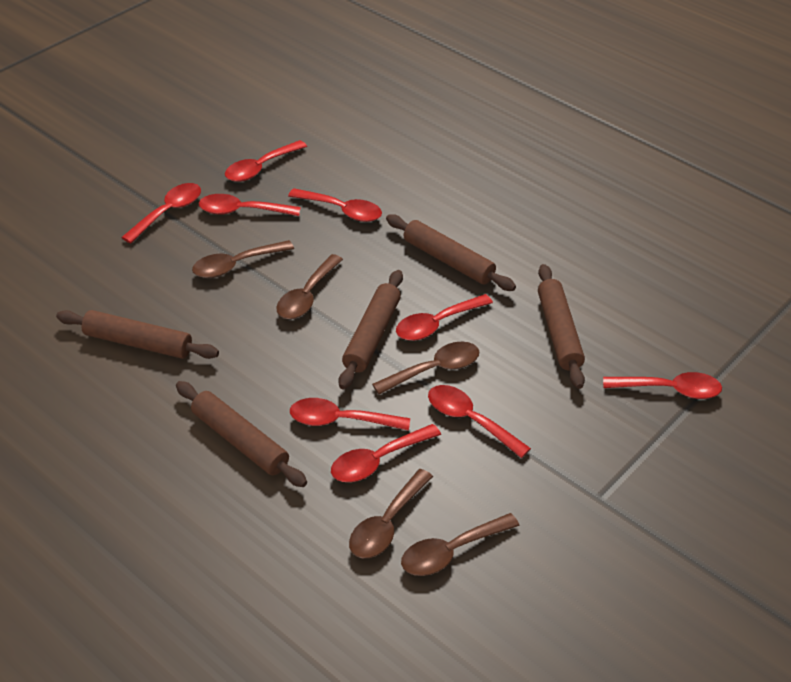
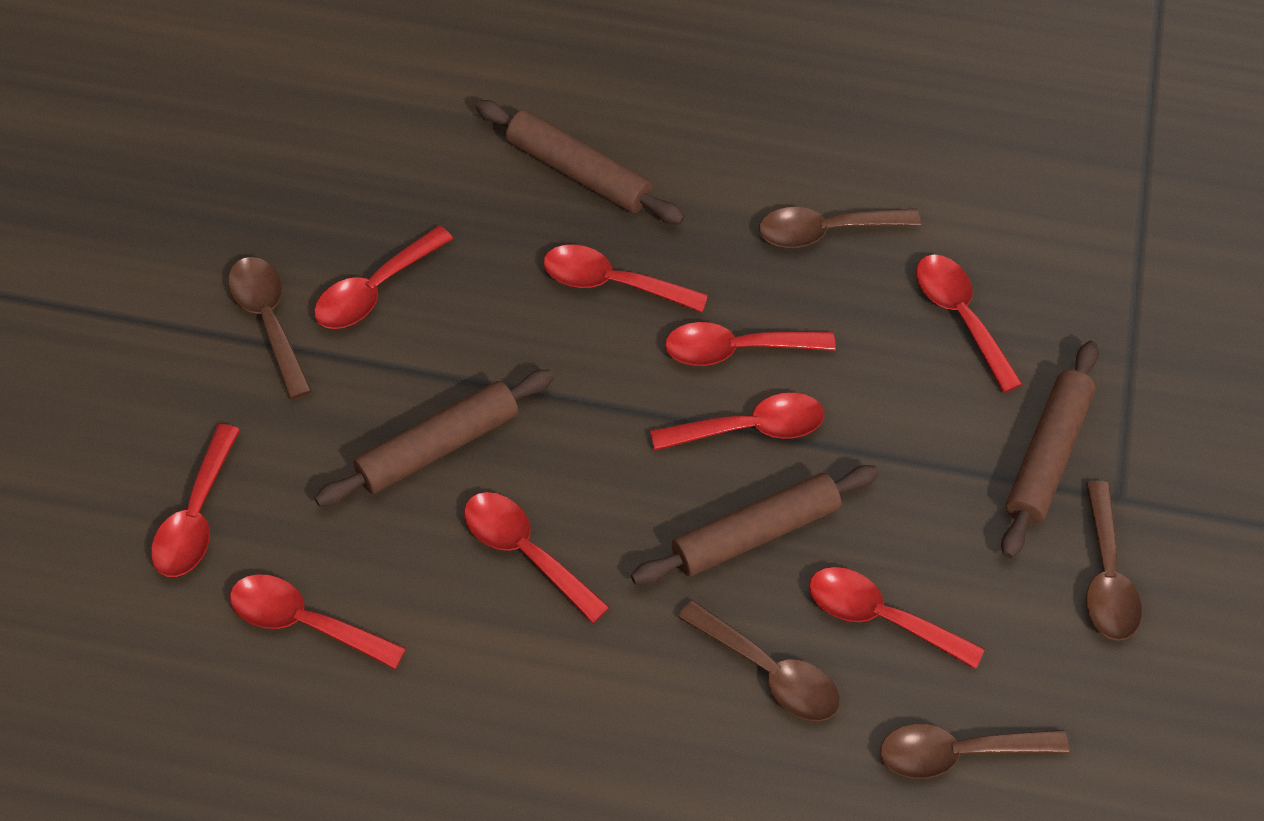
brown rolling pin: [56,310,219,359] [176,381,307,487] [338,270,403,389] [386,214,516,291] [538,264,585,389] = 5 -> [315,370,554,507] [475,100,685,224] [631,465,879,585] [1001,341,1099,558] = 4

